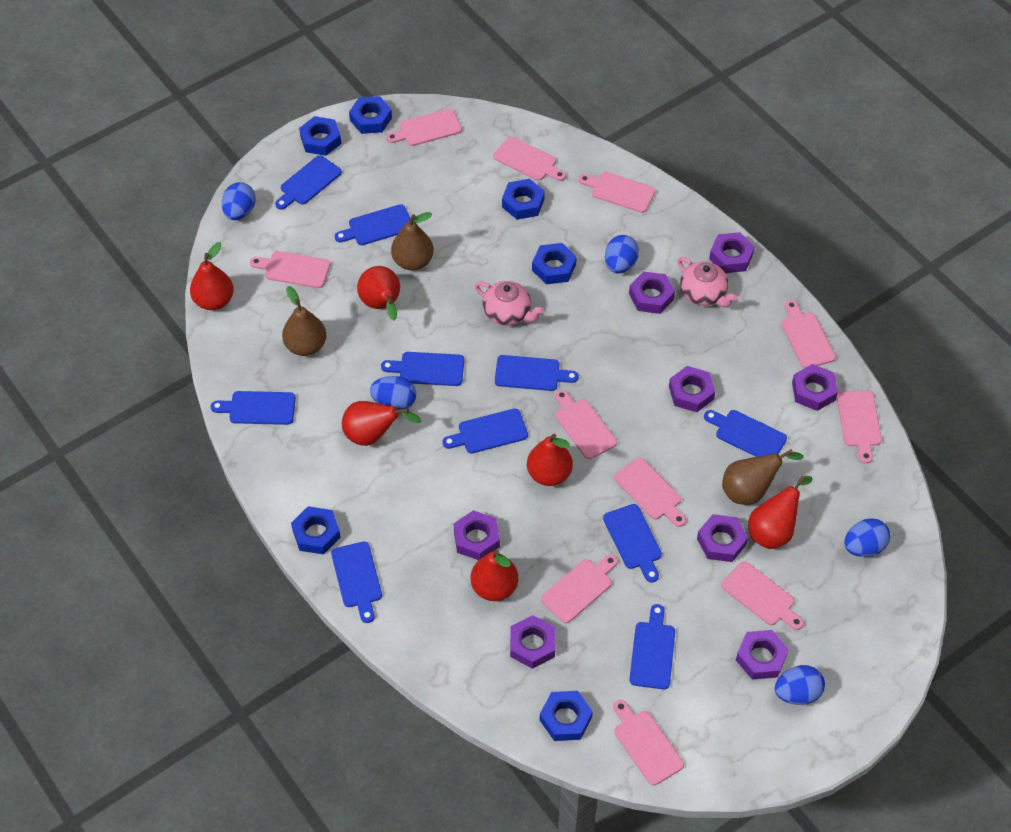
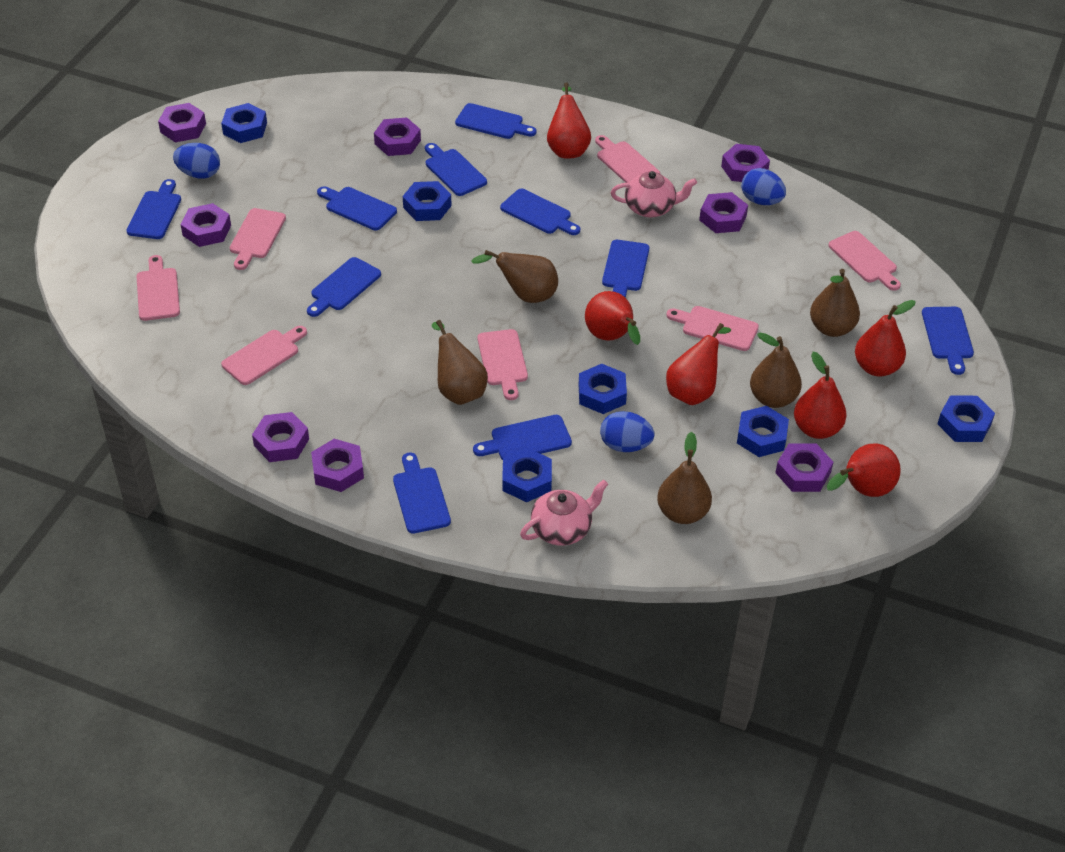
blue egg: [222,182,256,220] [370,376,416,410] [605,235,639,274] [775,665,825,705] [844,518,890,557] = 5 -> [173,143,220,179] [600,411,654,452] [741,168,786,205] = 3
brown pear: [282,286,326,356] [391,212,434,270] [722,449,804,505] = 3 -> [432,320,488,405] [471,250,558,303] [657,432,712,524] [750,333,802,408] [810,269,860,337] = 5
pink cutting board: [250,251,330,288] [386,109,462,146] [493,137,566,181] [541,554,618,623] [555,390,617,459] [579,172,656,213] [613,700,684,785] [614,458,686,527] [721,561,804,630] [781,300,836,368] [837,391,882,464] = 11 -> [137,255,180,321] [221,326,307,385] [230,208,286,270] [478,329,528,400] [595,135,660,183] [666,306,759,351] [828,231,901,291] = 7

